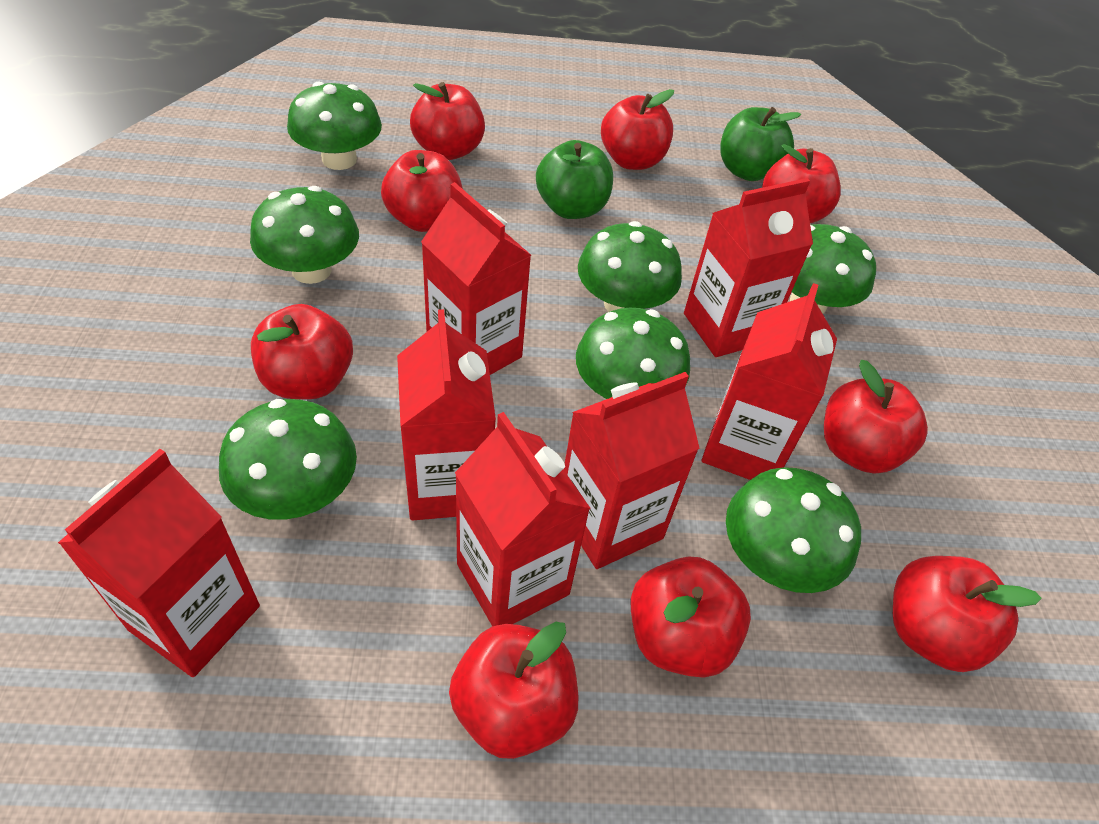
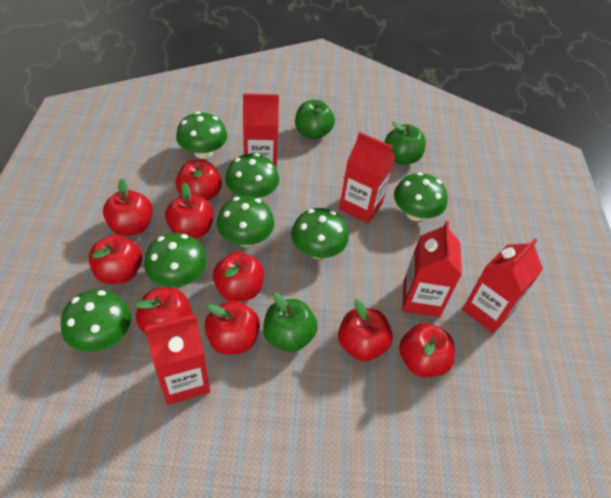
green apple: [536,140,613,219] [720,107,801,181] = 2 -> [263,293,318,352] [295,100,335,140] [385,122,426,164] = 3
red carton: [58,449,260,677] [397,309,496,520] [421,182,531,375] [455,412,591,626] [564,372,700,569] [684,178,813,357] [702,283,837,480] = 7 -> [145,313,210,405] [243,93,279,168] [339,132,395,223] [403,221,462,317] [462,238,543,334] = 5

